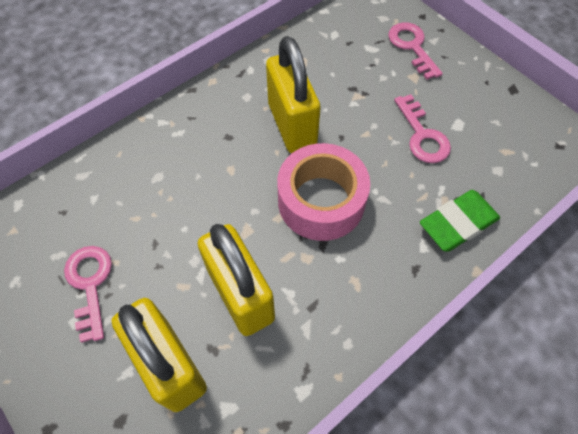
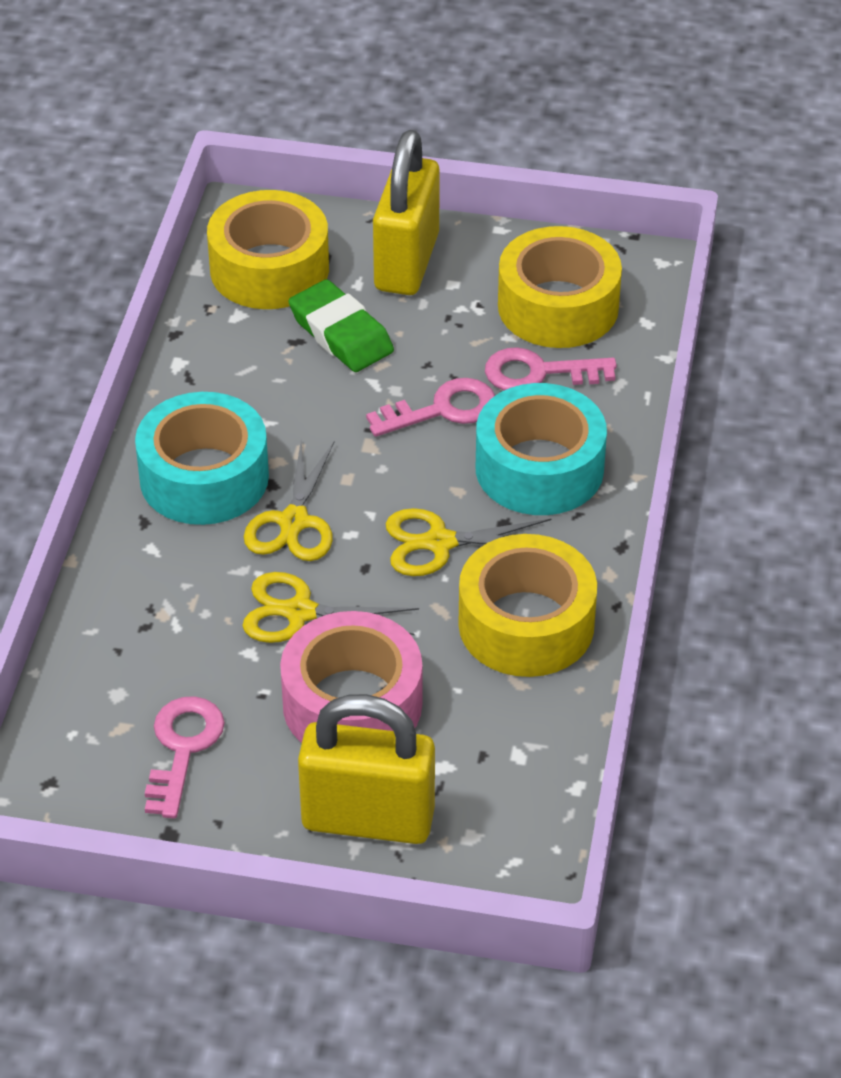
turquoise tape: none = 0 -> [135,392,269,525] [476,383,607,515] = 2
yellow padlock: [111,298,207,412] [197,224,275,336] [266,36,321,153] = 3 -> [298,694,435,844] [373,130,440,295] = 2
yellow scissors: none = 0 -> [242,572,419,643] [244,440,335,561] [386,508,551,576] = 3
yellow tape: none = 0 -> [207,190,329,309] [458,534,597,677] [498,226,622,348] = 3

